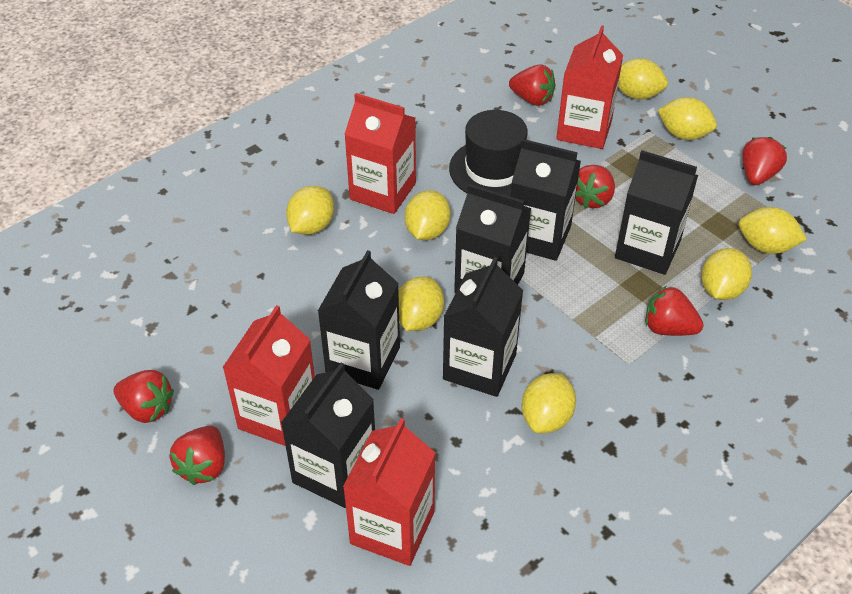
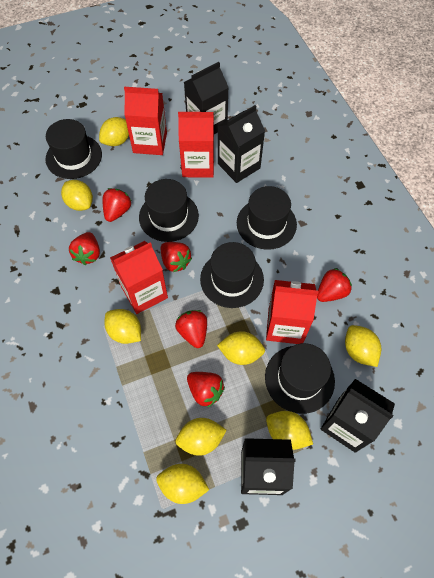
black carton: [281,362,375,508] [318,250,400,390] [443,257,523,397] [454,184,531,293] [511,139,581,261] [615,150,698,275] = 6 -> [184,62,229,134] [218,105,265,183] [241,438,296,495] [321,379,395,453] = 4
black hat: [449,110,528,197] = 1 -> [46,119,102,179] [139,179,199,242] [200,242,264,308] [237,186,297,250] [265,343,335,414] = 5

